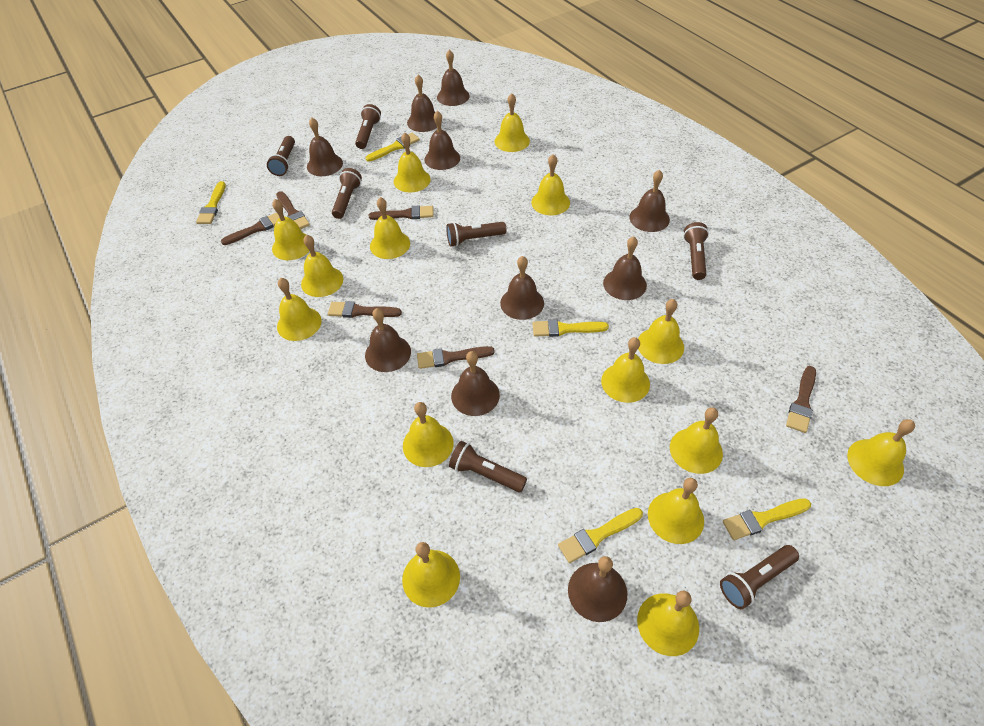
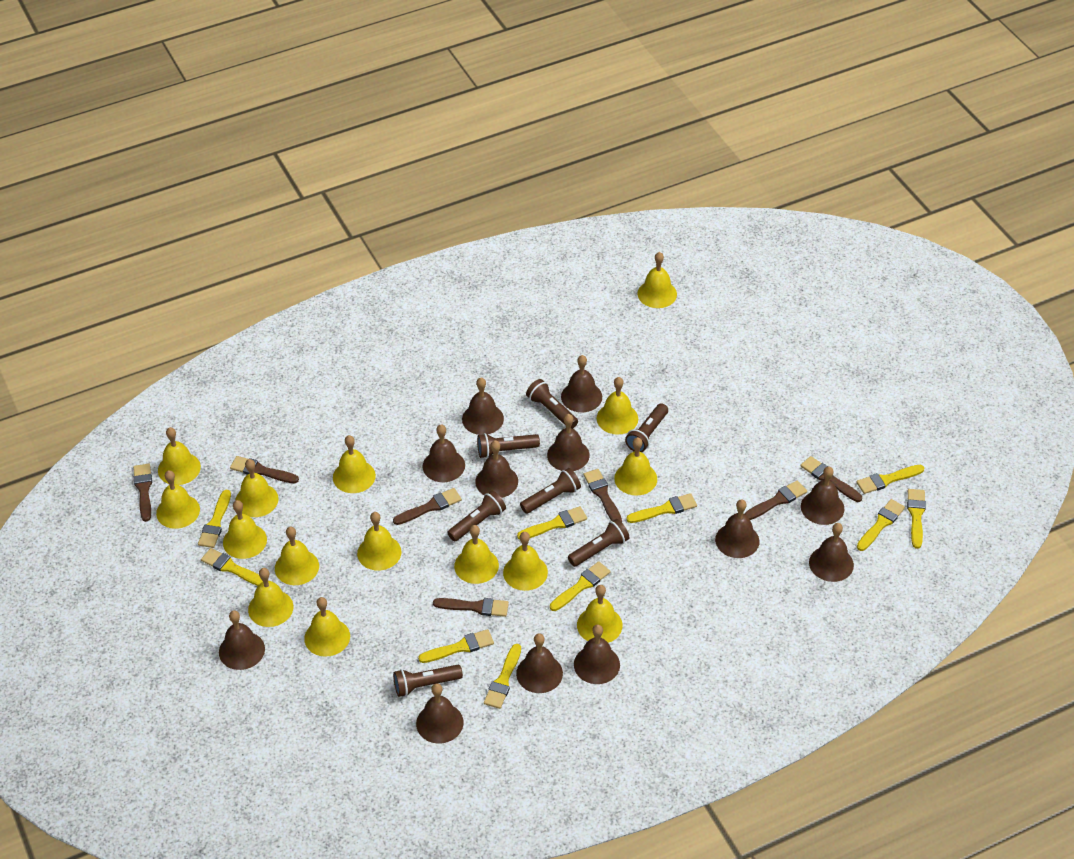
brown bell: [307,118,343,176] [365,308,411,372] [407,75,437,132] [425,111,460,170] [437,50,470,106] [451,351,500,416] [500,256,544,320] [568,556,627,622] [603,236,647,300] [630,170,670,232] = 10 -> [219,610,265,670] [416,683,464,744] [423,424,465,482] [462,377,504,435] [475,440,518,498] [516,633,563,693] [547,414,590,471] [561,355,602,412] [574,625,620,684] [715,499,759,558] [801,466,845,525] [809,523,854,582] = 12
brown brush: [221,213,279,245] [276,191,310,229] [328,301,402,318] [369,205,434,220] [417,346,495,369] [786,366,816,433] = 6 -> [133,464,152,522] [230,456,299,483] [393,488,462,525] [433,598,509,617] [584,469,622,522] [744,481,807,520] [800,456,862,502] = 7
yellow brush: [196,181,226,224] [366,133,420,162] [533,319,609,337] [558,508,643,563] [723,498,811,540] = 5 -> [198,490,231,548] [201,548,263,586] [418,629,494,663] [484,644,521,709] [517,506,587,540] [550,561,610,611] [626,493,697,523] [857,465,924,494] [857,499,905,551] [907,489,926,549] = 10

